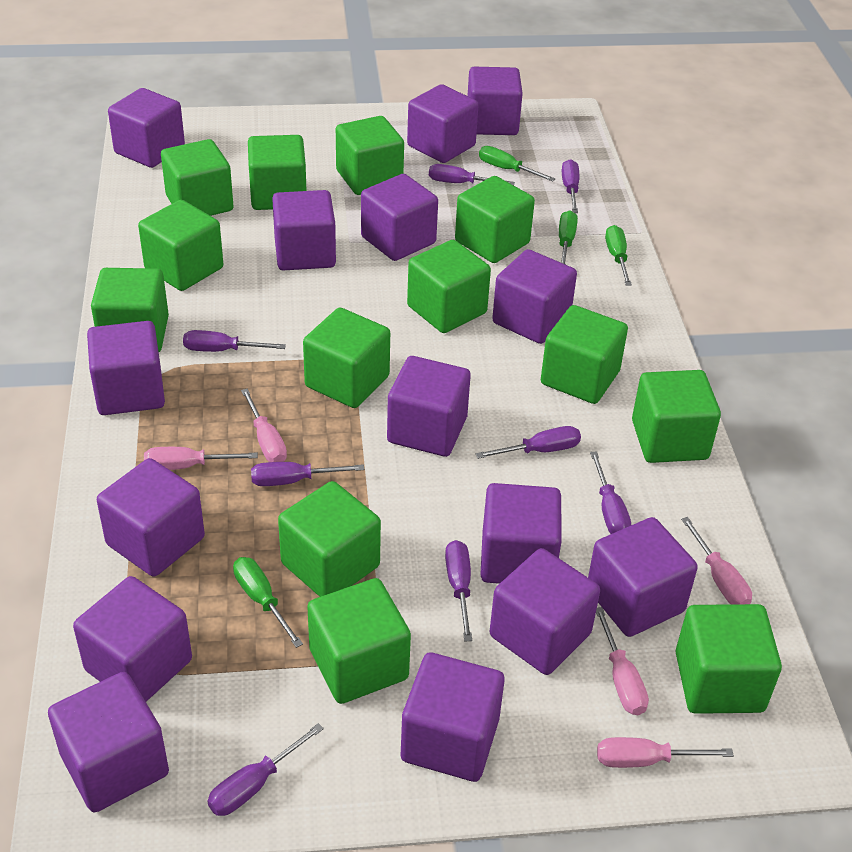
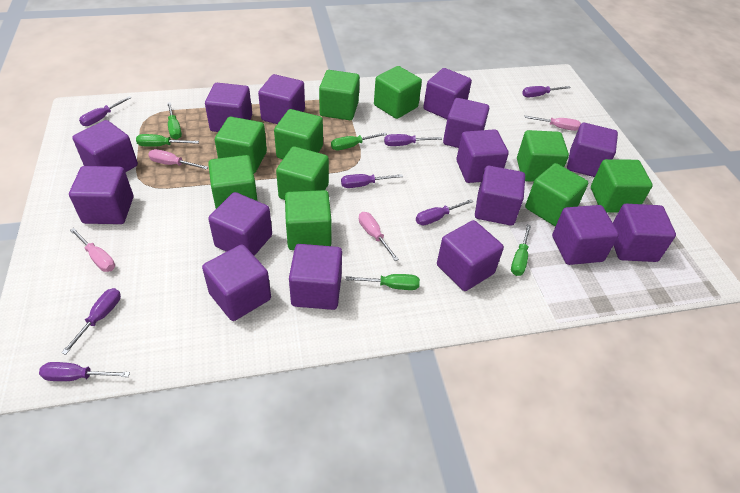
green cube: [91,268,169,352] [138,200,223,291] [161,139,234,216] [248,135,307,210] [278,481,381,597] [303,307,390,408] [307,578,411,704] [336,116,404,195] [407,240,491,333] [455,176,535,263] [541,305,628,404] [632,370,721,463] [675,604,782,714] = 13 -> [208,155,258,209] [215,117,267,173] [274,109,323,159] [276,146,329,200] [285,190,331,250] [319,70,360,120] [374,66,422,119] [517,130,569,182] [525,163,588,227] [591,159,653,212] = 10
green screwdriver: [233,557,303,648] [479,146,555,182] [559,210,578,265] [605,225,632,286] = 4 -> [136,134,199,147] [167,102,182,140] [331,132,387,150] [346,274,420,290] [511,224,531,276] = 5
pink screwdriver: [144,447,258,470] [241,389,287,462] [596,607,649,715] [597,737,734,768] [681,517,752,604] = 5 -> [70,228,115,272] [148,149,208,170] [359,212,399,261] [524,115,581,131] = 4
purple screwdriver: [183,330,286,352] [207,723,324,816] [251,462,364,486] [429,164,515,185] [445,540,472,641] [476,426,581,459] [562,159,579,213] [590,451,631,534] = 8 -> [39,362,130,381] [61,288,121,355] [79,96,132,126] [341,174,403,188] [384,134,442,146] [416,199,473,225] [522,86,571,97] = 7

